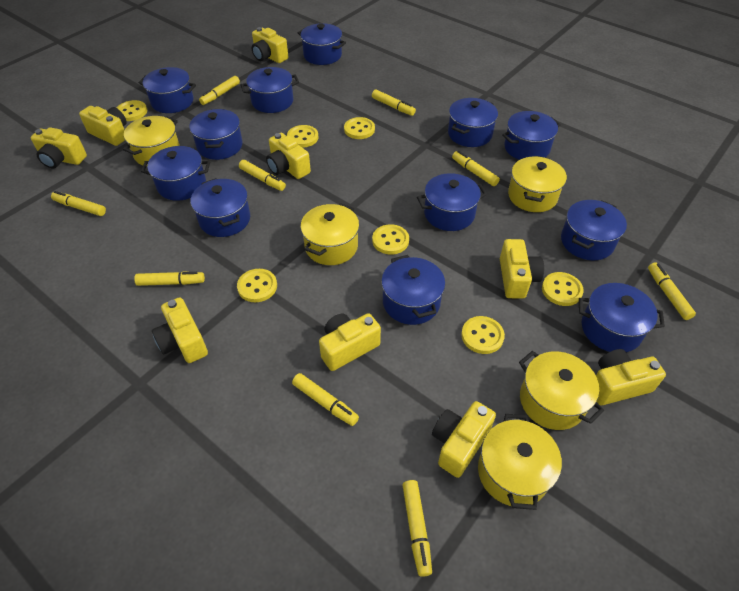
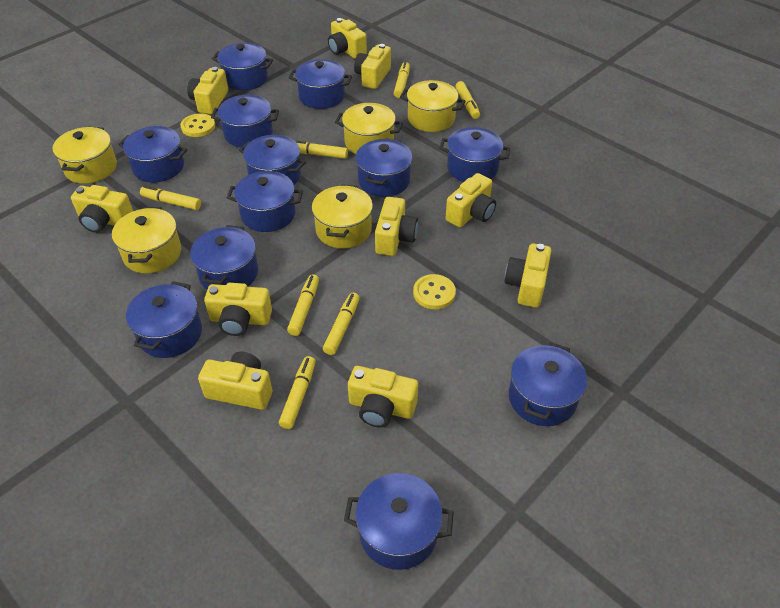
yellow button: [117,100,147,121] [237,269,277,302] [287,125,319,148] [344,117,375,139] [372,224,409,255] [461,316,505,354] [542,272,584,306] = 7 -> [180,113,215,137] [413,274,456,309] = 2
yellow camera: [31,127,87,168] [79,106,127,146] [152,297,208,363] [252,27,288,63] [266,133,311,179] [319,313,381,371] [432,401,496,478] [500,239,544,299] [596,349,666,405] = 9 -> [71,185,133,233] [187,67,228,114] [198,351,272,410] [204,283,272,336] [328,18,367,59] [348,366,418,427] [354,44,391,89] [375,197,418,256] [446,173,496,227] [505,243,551,308] = 10
yellow marker: [51,191,106,216] [134,271,205,286] [199,76,240,105] [239,160,286,191] [292,373,359,426] [372,89,416,116] [402,480,432,577] [452,151,500,186] [648,262,696,320] = 9 -> [140,186,201,210] [279,356,316,429] [287,275,319,336] [294,140,348,159] [323,293,360,355] [394,61,410,98] [455,81,480,119] = 7

